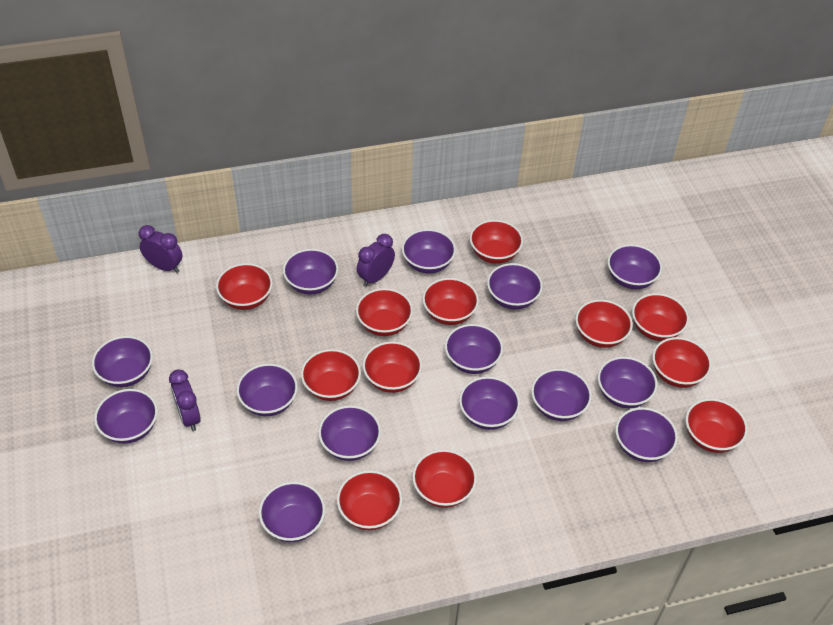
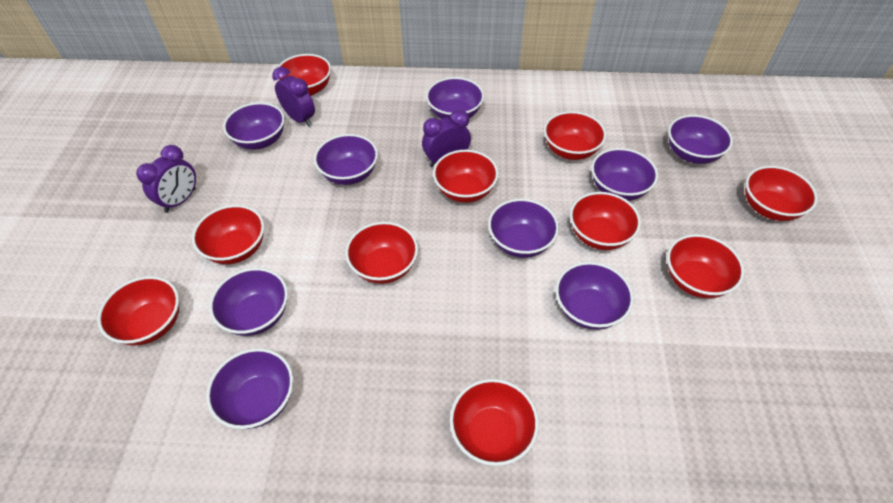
purple bowl: [92,336,153,387] [94,389,158,444] [236,364,298,416] [259,482,325,542] [283,249,338,295] [318,405,381,461] [402,229,456,274] [445,324,503,374] [459,376,520,430] [487,263,543,310] [531,369,592,421] [598,357,658,408] [608,244,662,289] [615,407,678,462] = 14 -> [206,348,293,429] [209,268,288,336] [223,102,285,150] [314,134,378,185] [426,77,484,119] [488,199,559,258] [556,262,634,330] [591,148,658,201] [668,115,733,164] = 9
red bowl: [216,263,273,310] [301,349,361,401] [337,470,402,530] [356,288,413,336] [363,341,422,393] [412,449,477,508] [422,278,479,325] [470,220,523,264] [575,299,633,348] [632,293,689,341] [652,337,712,388] [686,399,748,453] = 12 -> [97,276,179,346] [192,205,264,264] [277,54,331,96] [345,222,418,284] [433,150,499,203] [450,379,539,466] [544,111,606,160] [570,192,641,250] [667,234,744,298] [745,166,818,221] = 10

